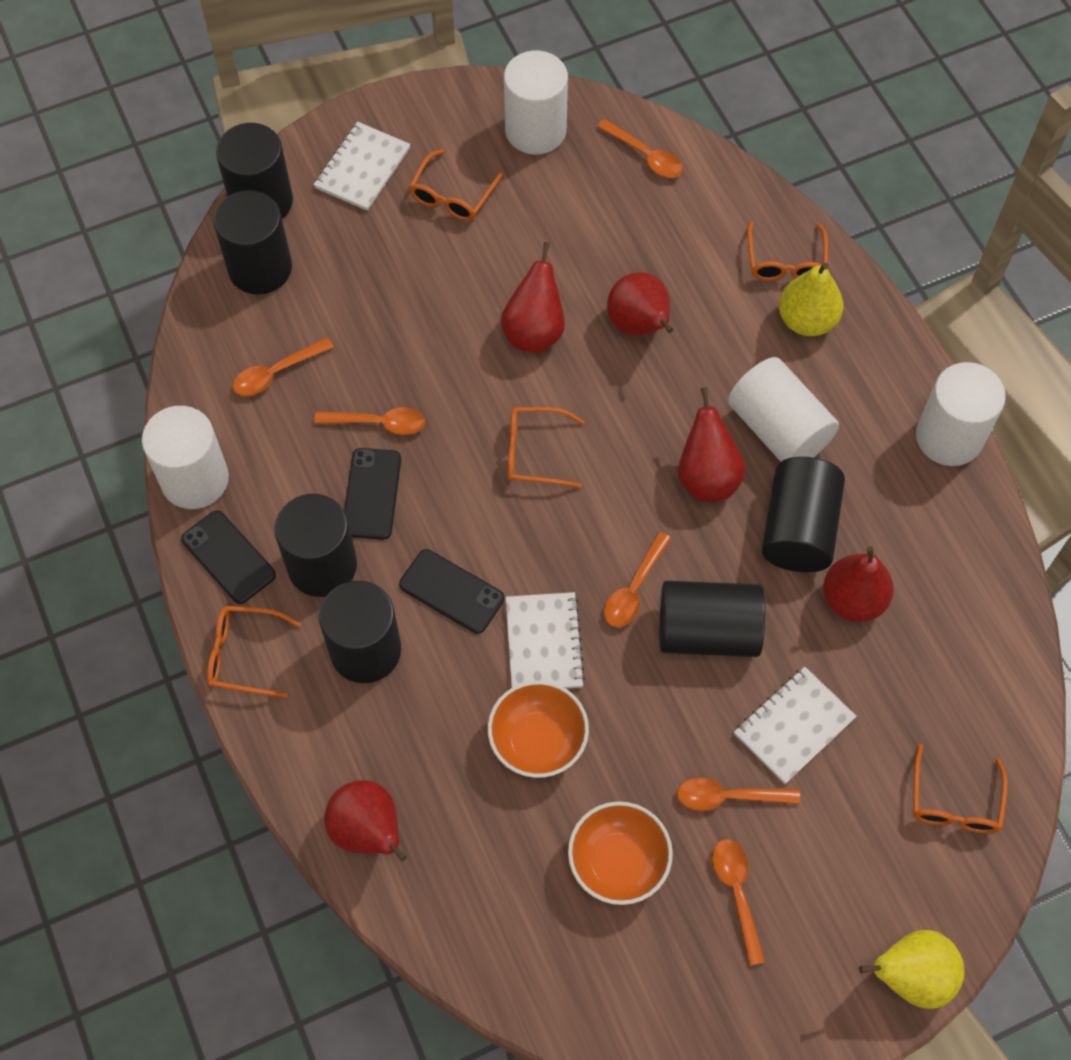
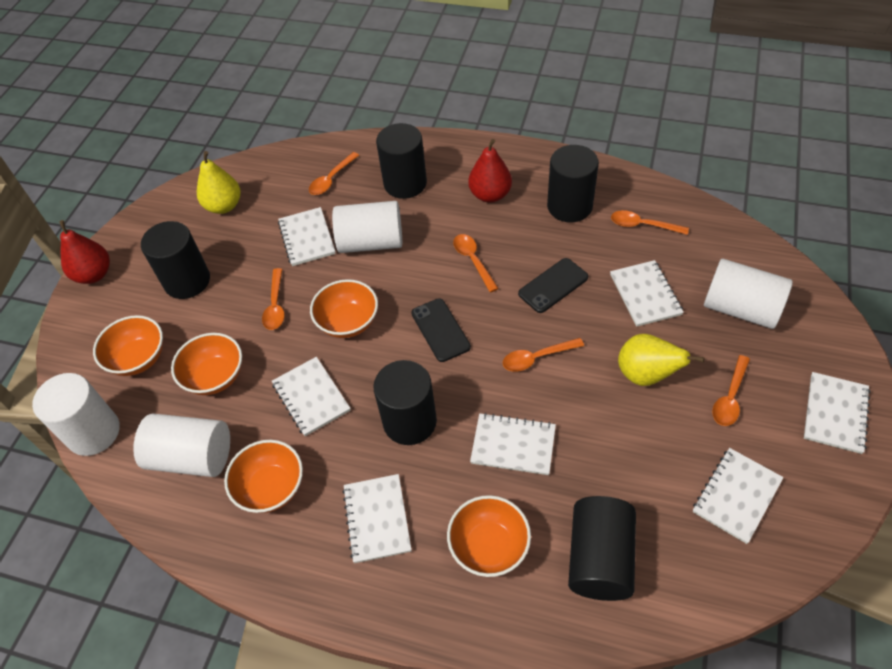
black cylinder: [213,190,292,295] [216,123,293,219] [274,494,357,597] [319,581,401,683] [660,581,765,657] [762,457,845,572] = 6 -> [141,221,210,299] [373,360,437,445] [376,123,427,199] [547,145,599,222] [568,496,636,601] = 5
black phone: [181,510,276,604] [344,448,401,540] [399,549,505,634] = 3 -> [411,298,471,362] [518,258,588,313] = 2
orange bowl: [488,681,589,778] [568,801,673,905] = 2 -> [93,315,163,376] [171,333,242,395] [224,440,303,513] [310,279,378,338] [447,495,531,577] = 5
orange glasses: [207,606,301,698] [409,149,503,221] [508,407,585,488] [747,222,828,281] [913,744,1008,833] = 5 -> none = 0
red pear: [324,780,407,862] [501,242,565,353] [607,272,673,336] [678,387,746,502] [823,546,894,622] = 5 -> [59,220,110,284] [468,139,512,203] = 2
white notebook: [314,122,410,211] [506,592,585,689] [734,667,857,784] = 3 -> [272,357,351,436] [278,207,336,266] [343,474,412,563] [470,413,556,475] [610,260,684,327] [693,448,784,544] [804,372,870,454] = 7

